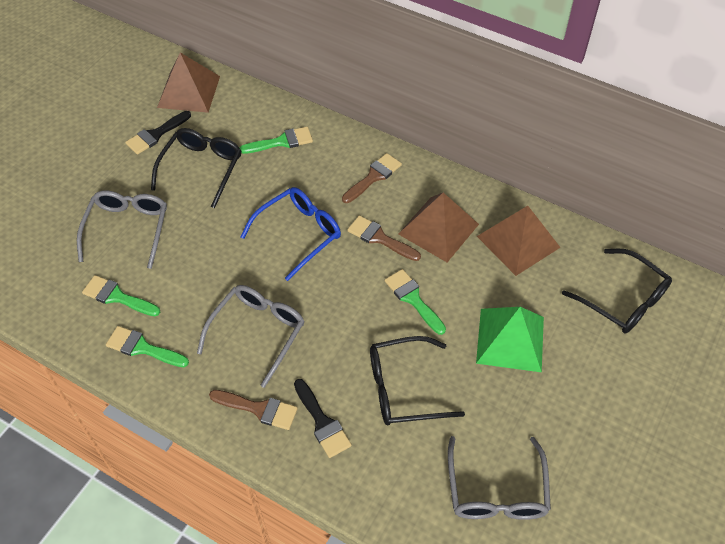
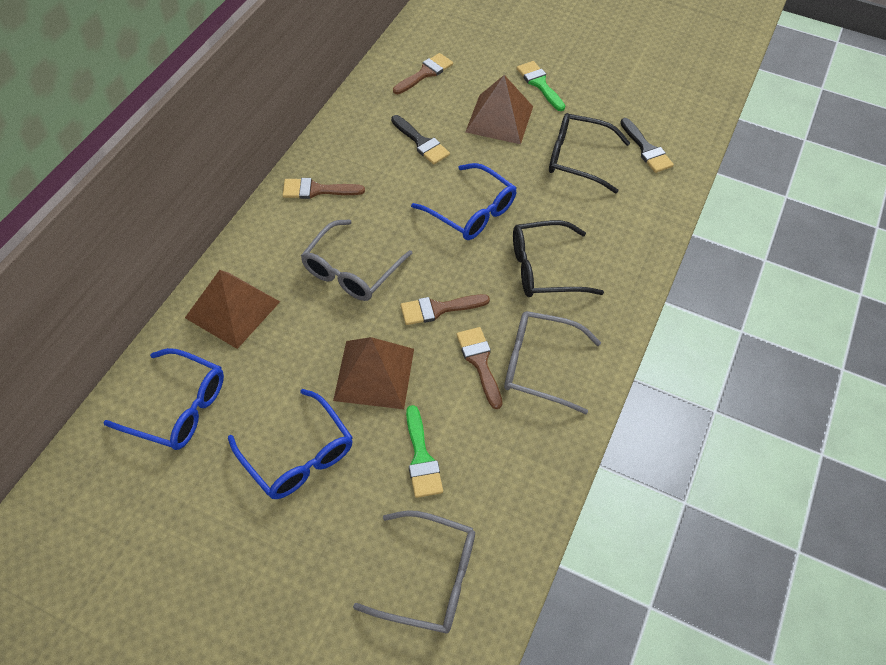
black glasses: [151,128,241,208] [370,336,465,425] [562,249,672,334] = 3 -> [513,220,604,297] [549,113,630,194] = 2
blue glasses: [241,187,341,281] = 1 -> [103,348,224,450] [228,389,353,499] [411,163,516,240] = 3
brown brush: [209,390,298,430] [342,153,402,203] [347,215,421,261] = 3 -> [283,178,365,199] [393,53,453,94] [401,294,490,325] [456,327,502,409] = 4
green brush: [82,275,160,316] [106,326,189,367] [240,127,313,154] [385,269,446,335] = 4 -> [406,405,443,498] [517,61,565,111] = 2
green pyramid: [476,307,544,372] = 1 -> none = 0

